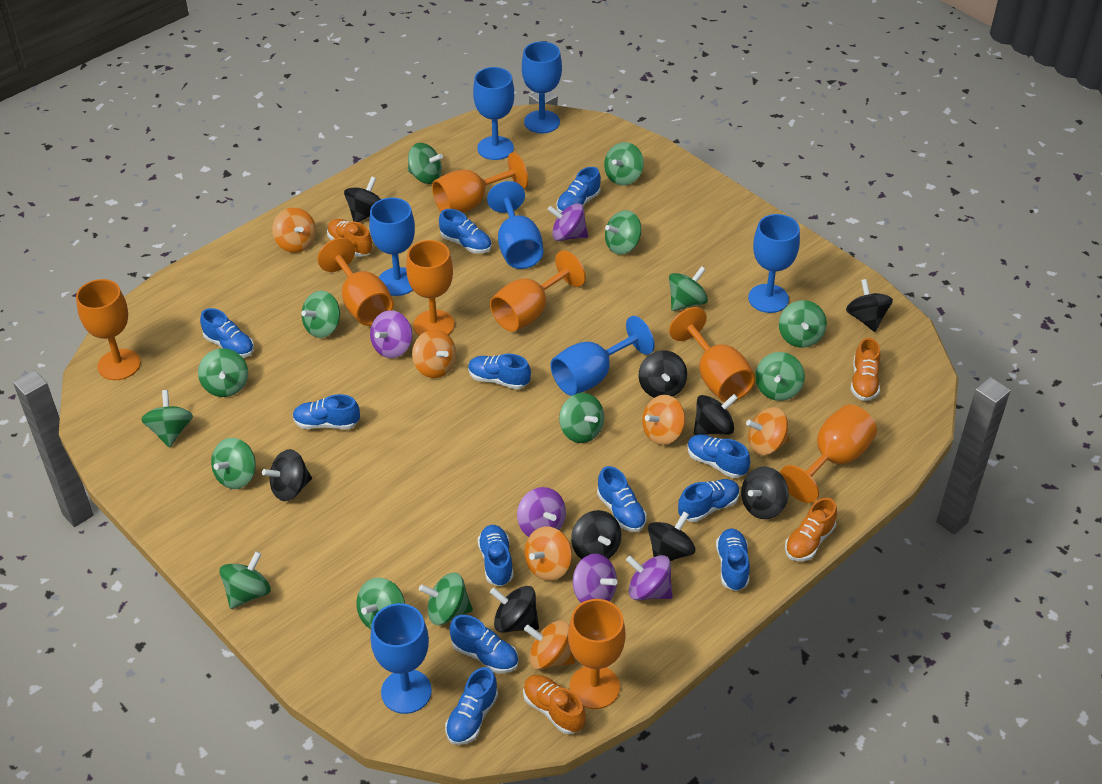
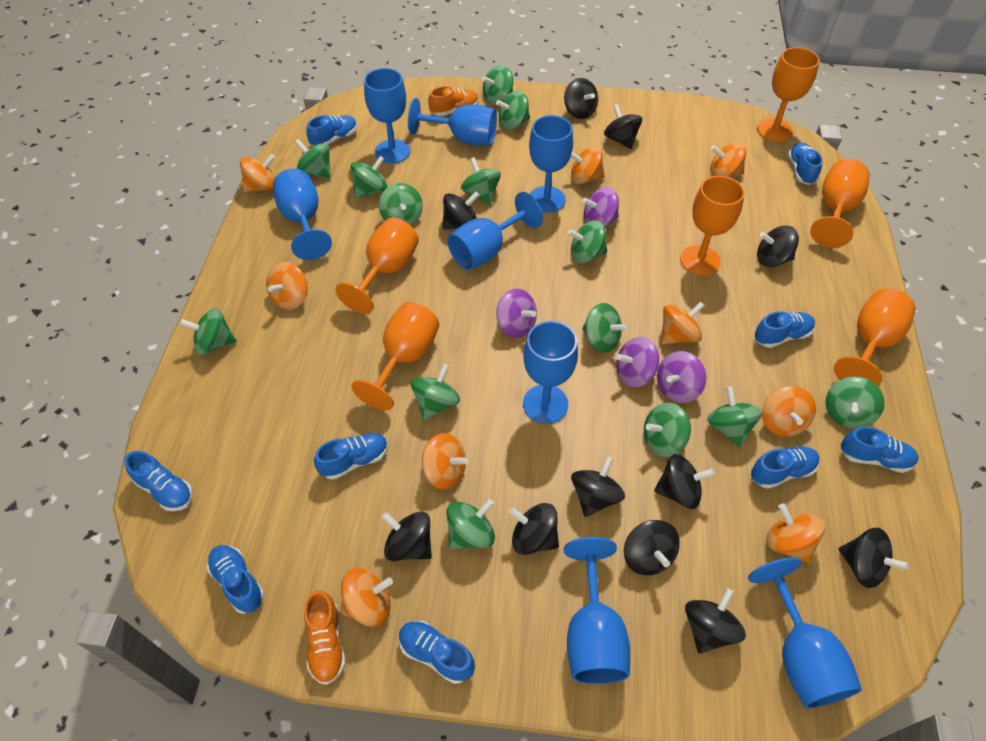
black spinning top: [262,449,312,501] [344,176,381,222] [490,586,539,633] [571,510,621,559] [639,350,687,398] [648,512,695,561] [694,394,738,435] [741,467,789,519] [846,279,893,332] = 9 -> [381,512,432,561] [442,192,479,230] [509,503,559,555] [564,78,598,119] [571,456,625,517] [604,104,642,149] [624,520,680,575] [654,454,715,509] [685,588,746,654] [757,226,799,267] [839,528,909,588] = 11
blue goblet: [369,198,415,296] [371,603,432,714] [473,67,514,160] [487,181,543,269] [522,41,562,133] [551,316,655,396] [748,214,800,313] = 7 -> [273,169,332,260] [364,68,410,164] [408,98,497,145] [447,192,543,270] [523,321,578,424] [529,115,573,213] [564,537,630,684] [748,557,862,708] = 8
blue shoe: [200,308,254,358] [293,394,360,429] [439,209,491,253] [445,667,498,745] [449,615,518,673] [468,354,531,389] [477,525,513,586] [556,167,601,213] [597,466,647,532] [678,479,740,522] [687,434,750,478] [716,528,750,591] = 12 -> [124,451,193,511] [207,545,264,614] [306,115,358,146] [314,433,388,480] [399,621,475,684] [751,446,820,489] [755,311,815,348] [788,142,823,185] [841,427,919,473] = 9
orange goblet: [76,279,141,380] [318,238,394,326] [406,240,455,336] [432,152,528,213] [490,250,586,332] [568,599,626,709] [669,307,756,402] [780,404,877,503] = 8 -> [335,217,419,314] [351,302,439,411] [680,176,745,276] [757,47,820,142] [810,159,869,248] [834,289,916,386] = 6
orange shoe: [327,219,373,257] [523,675,586,734] [785,498,837,561] [851,338,880,401] = 4 -> [304,591,346,685] [428,86,479,116] = 2
orange spinning top: [272,208,316,253] [412,330,456,378] [524,620,575,670] [525,527,572,581] [642,395,685,445] [746,407,789,456] = 6 -> [240,154,275,192] [266,262,308,310] [341,568,393,627] [422,433,468,490] [571,146,605,184] [661,302,705,345] [710,142,746,177] [762,386,816,437] [766,503,825,563] = 9
purple spinning top: [370,310,412,358] [517,487,566,537] [547,203,588,241] [573,554,617,603] [626,555,673,600] = 5 -> [496,289,537,338] [582,187,619,227] [616,337,659,387] [657,351,707,403] = 4

